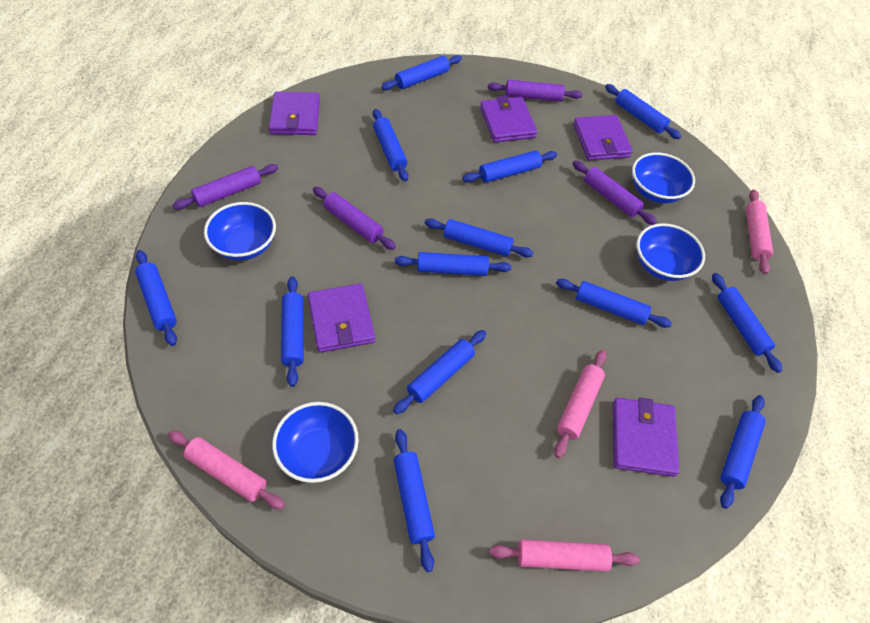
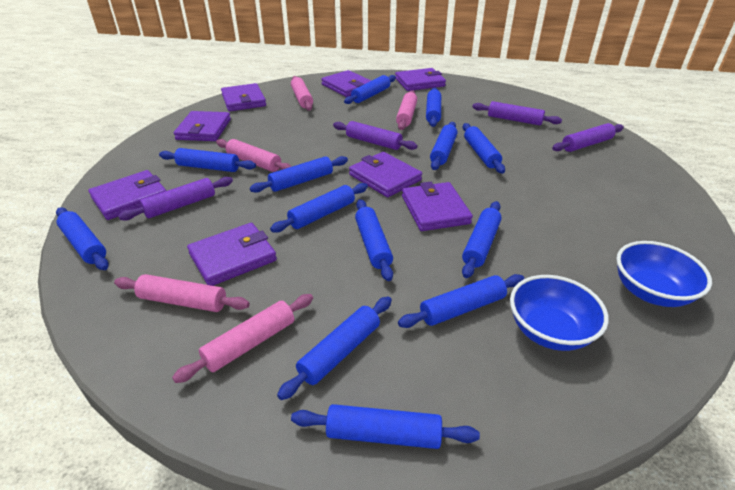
blue bowl: [204,202,276,261] [272,402,359,483] [632,152,695,204] [637,223,705,281] = 4 -> [510,275,609,351] [616,241,712,307] = 2
pink rolling pin: [168,431,285,509] [489,539,640,572] [554,350,607,458] [746,189,773,274] = 4 -> [114,274,250,312] [172,294,313,383] [216,139,292,172] [291,76,313,111] [396,90,417,130] = 5
purple wallet: [269,92,320,135] [308,284,375,353] [480,96,537,143] [574,115,633,161] [613,398,680,477] = 5 -> [88,170,167,220] [174,111,231,141] [187,223,277,286] [221,83,266,111] [321,70,371,97] [349,152,422,197] [395,68,446,91] [402,182,473,231] = 8

